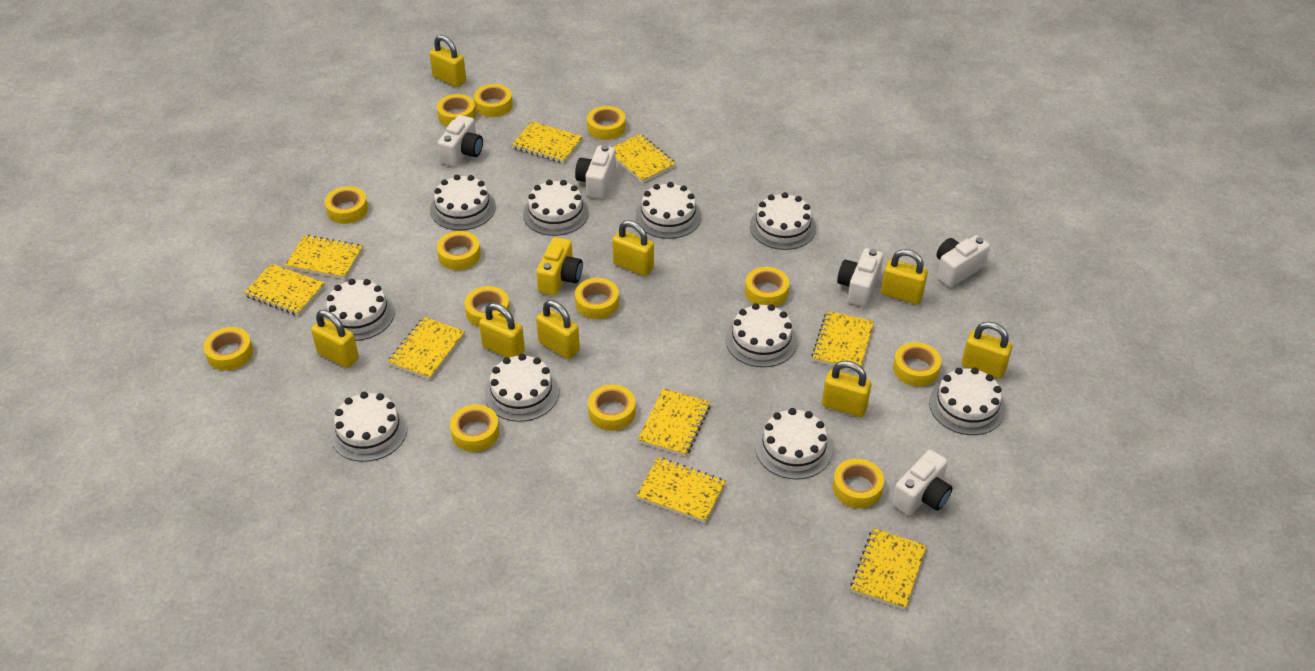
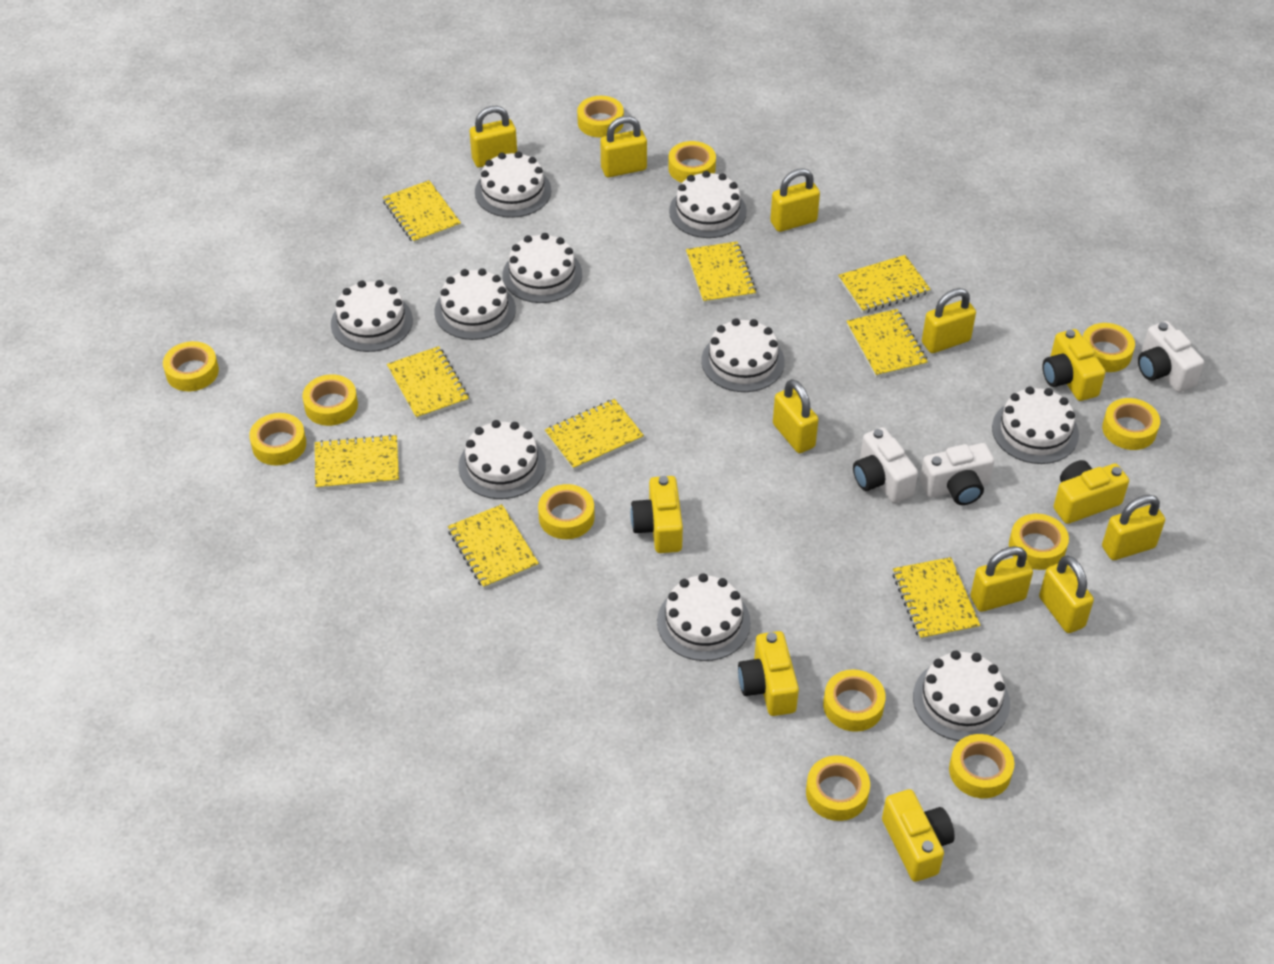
white camera: [438,115,483,167] [575,145,616,199] [837,248,884,307] [892,450,953,516] [936,235,990,287] = 5 -> [853,427,918,503] [920,443,994,505] [1138,321,1204,392] = 3
yellow camera: [536,237,583,295] = 1 -> [630,476,683,553] [738,631,799,716] [882,789,955,882] [1043,329,1106,401] [1054,460,1129,524] = 5
yellow tape: [203,327,253,371] [325,186,368,224] [437,94,476,126] [437,231,481,270] [450,404,499,452] [465,286,510,327] [474,84,513,117] [575,278,619,319] [587,106,626,140] [588,384,636,431] [745,267,789,307] [833,459,884,508] [893,342,941,386] = 13 -> [163,341,219,391] [249,413,306,465] [302,374,358,426] [538,484,595,539] [577,96,624,138] [668,141,716,183] [806,755,870,821] [823,669,886,732] [949,734,1014,798] [1009,514,1069,570] [1083,323,1135,372] [1102,398,1160,450] = 12

